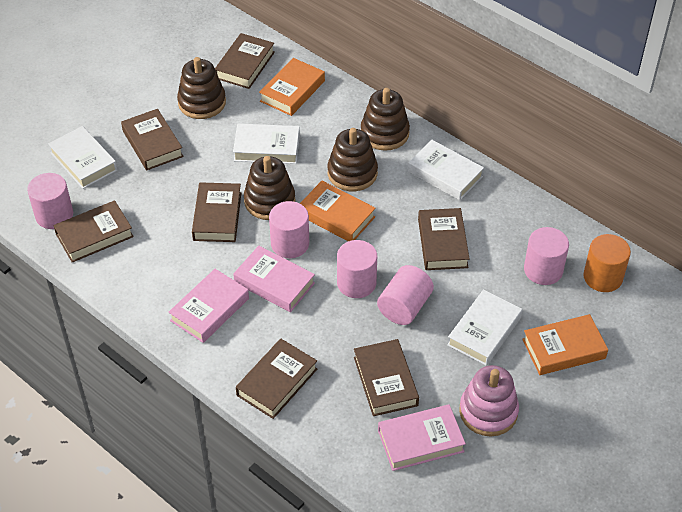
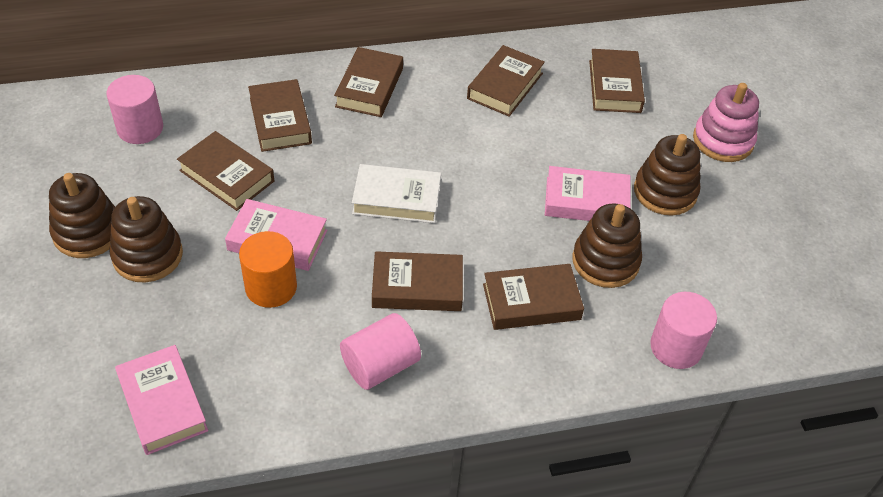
orange book: [259,58,325,116] [300,181,376,241] [522,314,608,375] = 3 -> none = 0
pink cylinder: [27,173,73,229] [269,201,309,258] [337,240,377,298] [377,265,434,325] [524,227,569,285] = 5 -> [106,75,163,144] [340,313,421,390] [650,292,717,369] = 3
white book: [48,126,118,189] [233,124,300,164] [408,140,484,200] [447,289,522,366] = 4 -> [352,164,441,223] = 1

